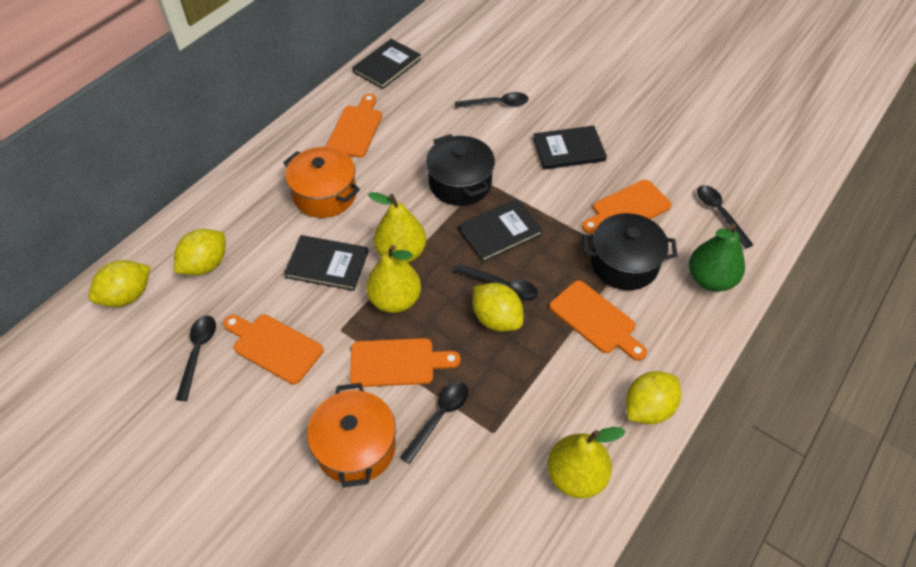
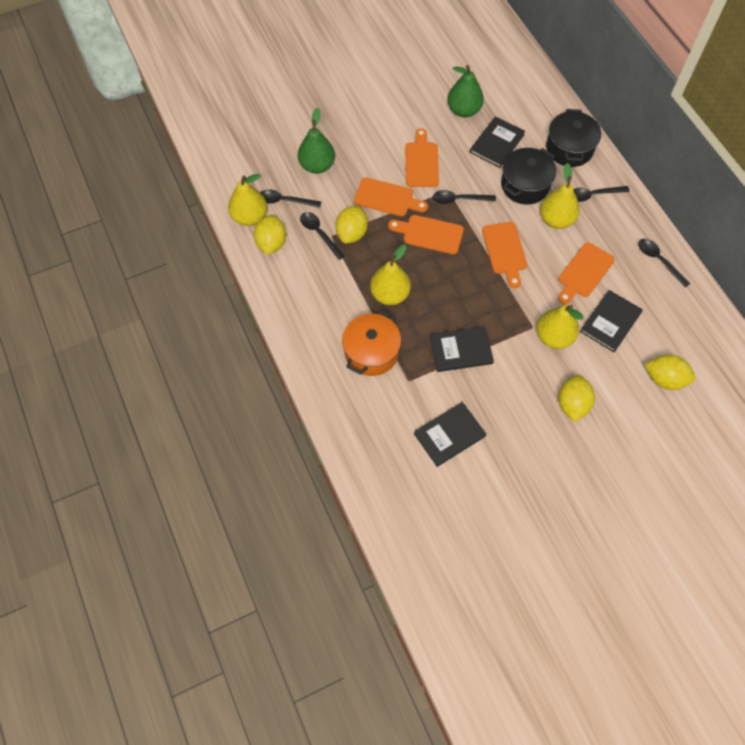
green pear: [689,223,745,292] = 1 -> [298,108,335,174] [447,65,484,118] = 2
orange pot: [283,147,360,218] [307,383,396,487] = 2 -> [342,310,401,376] = 1
yellow pear: [366,245,421,313] [368,192,426,263] [547,427,625,498] = 3 -> [228,174,267,226] [370,245,411,305] [537,304,583,349] [540,163,580,229] = 4

